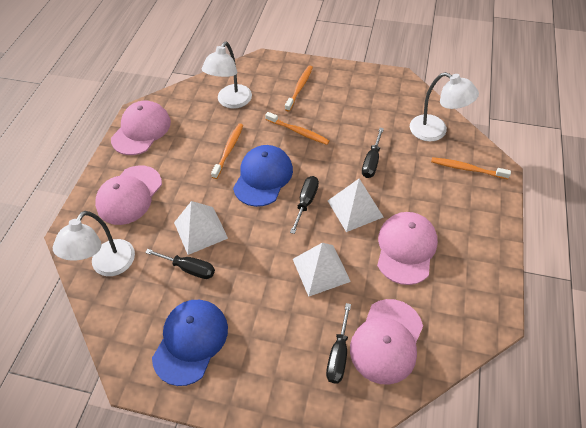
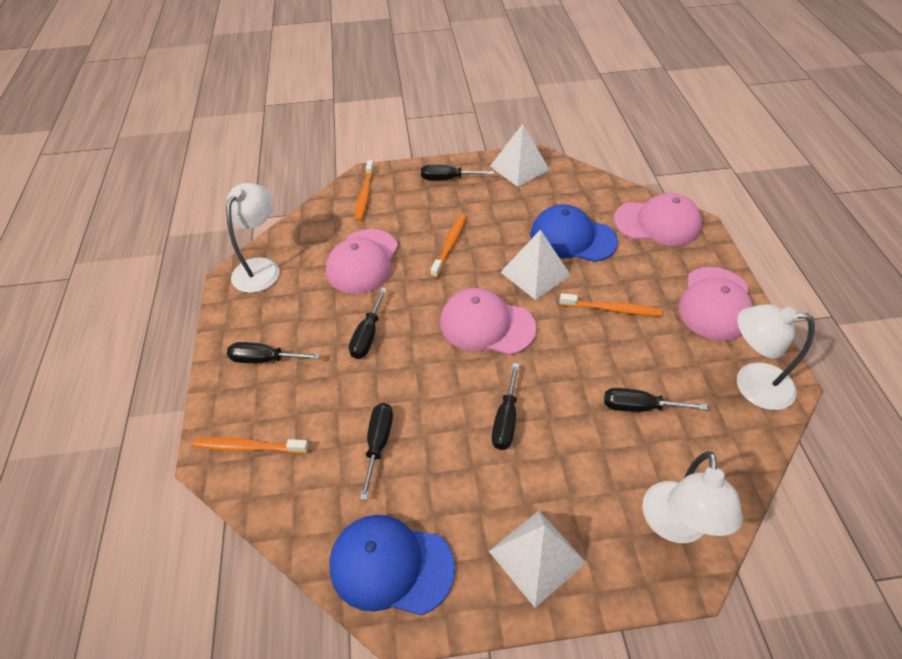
black screwdriver: [145,249,215,279] [290,176,319,234] [326,303,351,384] [362,128,384,178] = 4 -> [227,342,320,363] [349,288,387,359] [360,403,393,500] [421,164,494,180] [492,363,519,450] [604,388,708,412] = 6

